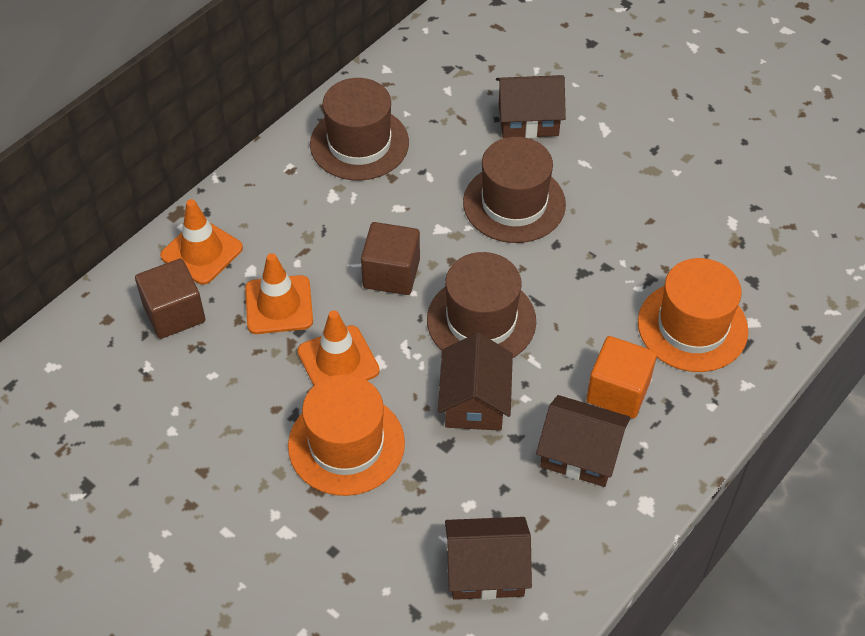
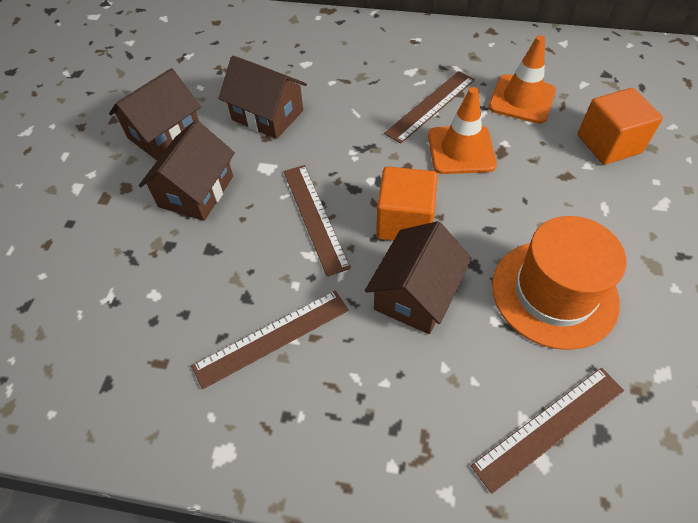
brown cube: [135,259,205,339] [361,222,420,295] = 2 -> none = 0
brown hat: [310,78,409,180] [427,252,536,358] [463,137,566,243] = 3 -> none = 0
brown ruler: none = 0 -> [191,290,349,389] [283,165,351,276] [384,71,475,144] [471,368,624,494] = 4
orange cube: [586,336,657,418] = 1 -> [376,166,438,241] [577,88,663,165] = 2
orange hat: [288,374,405,496] [638,258,748,372] = 2 -> [492,216,627,350] = 1
orange traffic cone: [160,199,243,285] [245,253,313,334] [297,310,380,385] = 3 -> [428,87,497,174] [489,35,556,124] = 2

